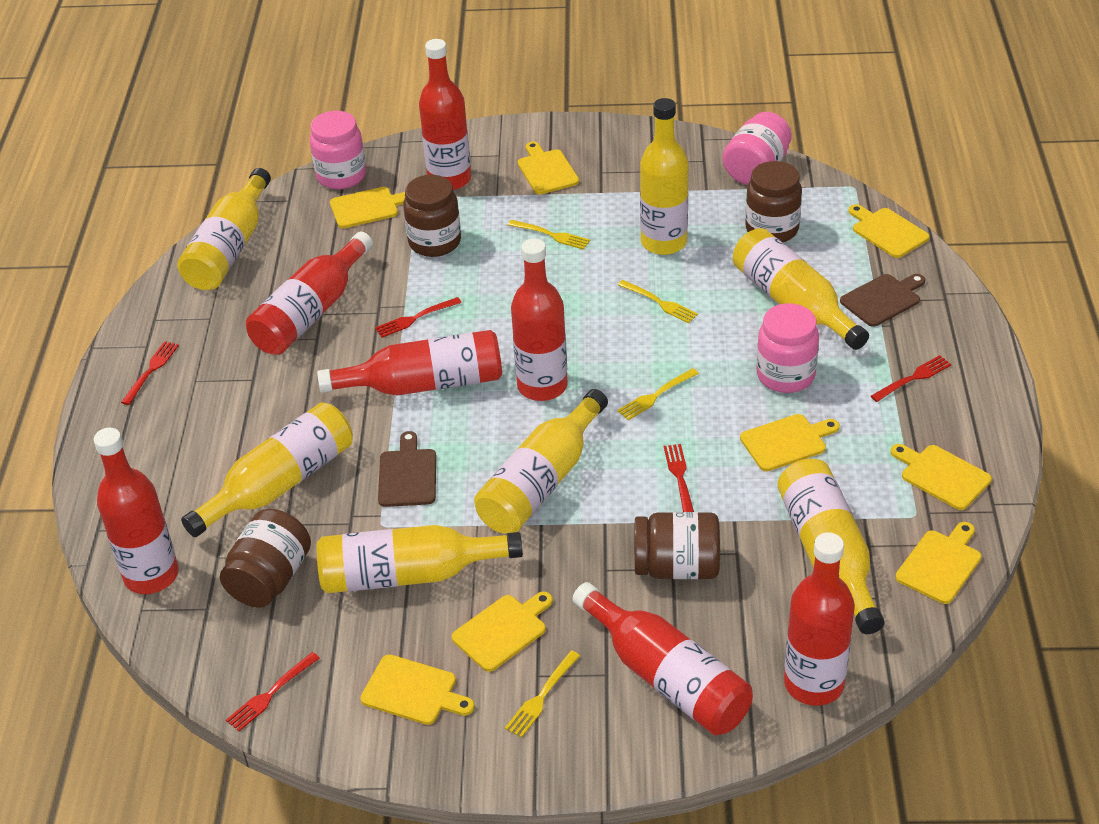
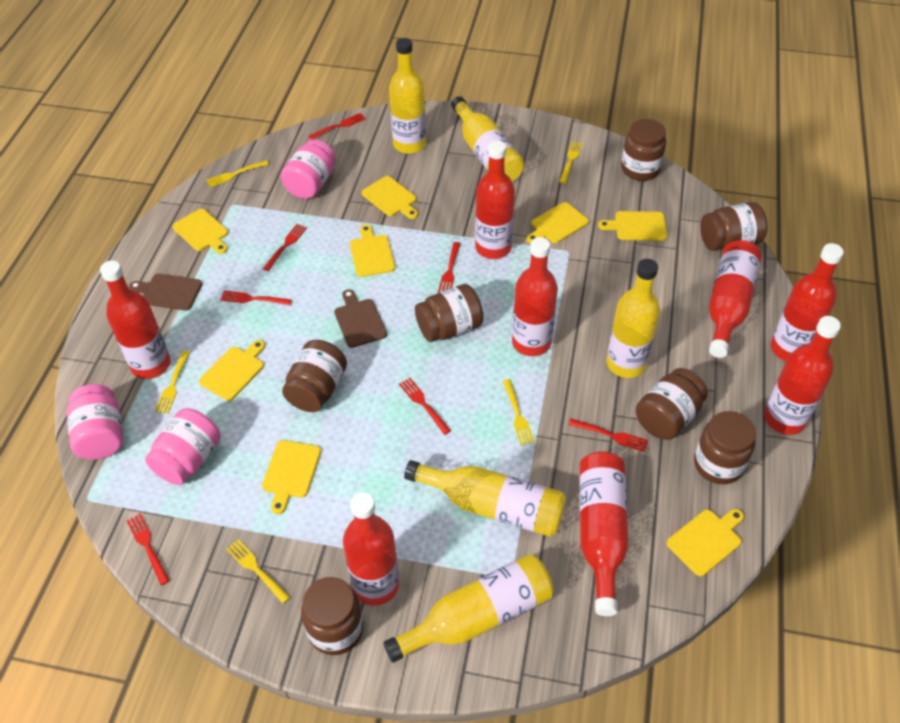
brown jar: [220,509,311,608] [403,175,461,257] [635,512,720,579] [745,161,802,242] = 4 -> [282,340,347,412] [301,577,363,655] [415,284,483,342] [621,119,666,181] [636,368,708,440] [694,411,756,484] [700,202,767,251] = 7
red bottle: [94,428,179,594] [246,232,373,355] [317,330,502,396] [419,39,471,190] [511,239,568,401] [572,582,753,735] [784,532,855,706] = 7 -> [100,260,171,379] [343,492,399,606] [475,141,515,259] [512,237,558,356] [579,452,628,616] [709,240,762,358] [764,316,841,435] [771,243,844,361] = 8
red fork: [121,341,179,405] [226,652,320,731] [375,297,462,338] [664,444,694,512] [871,355,952,402] = 5 -> [126,513,170,585] [220,291,292,305] [263,224,307,271] [309,113,366,140] [399,378,451,435] [438,242,461,293] [568,419,648,452] = 7
yellow bottle: [177,168,271,290] [181,402,353,537] [317,525,523,593] [474,389,608,534] [640,98,688,255] [733,228,869,350] [777,459,885,634] = 7 -> [383,554,554,663] [389,38,426,154] [404,460,566,537] [451,96,524,181] [606,259,660,378] = 5
yellow fork: [505,651,580,738] [508,220,590,250] [617,368,699,420] [618,280,698,323] = 4 -> [155,350,190,414] [206,160,269,187] [226,539,290,604] [503,379,534,445] [559,141,583,184] = 5

